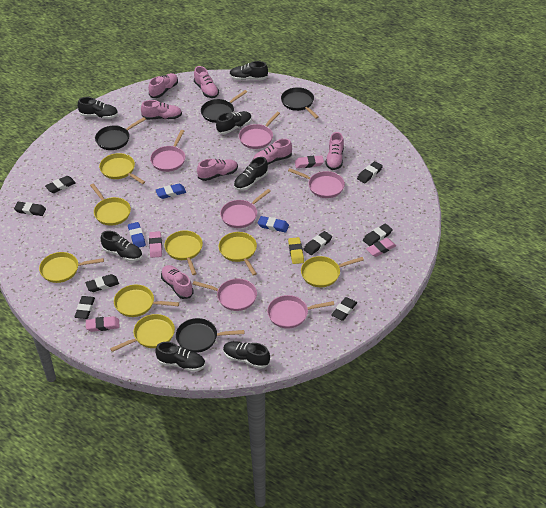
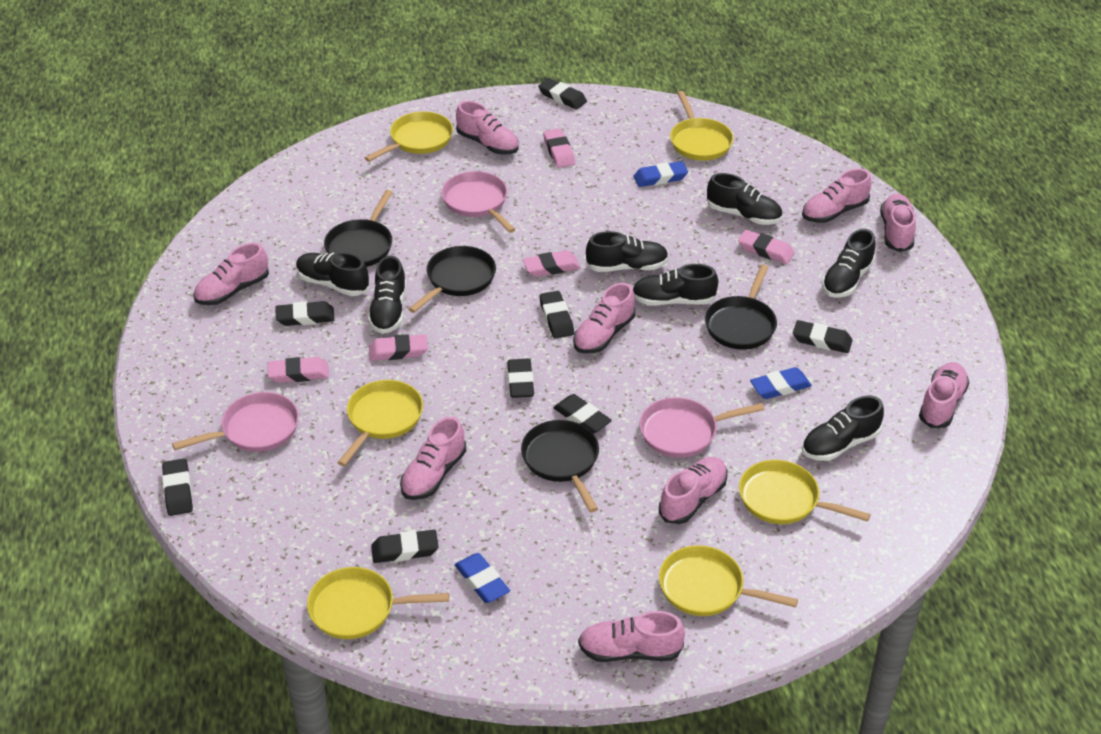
pink eraser: [86,316,120,332] [149,231,162,258] [295,155,324,168] [366,238,396,257] = 4 -> [268,357,329,383] [369,334,428,361] [523,250,581,277] [543,129,575,168] [738,230,795,264] = 5
pink pan: [150,130,185,172] [193,279,257,311] [220,189,271,228] [239,112,280,149] [267,295,334,329] [288,168,345,198] = 6 -> [172,392,299,452] [442,171,516,233] [640,397,765,458] = 3
pink shoe: [141,100,182,120] [148,73,178,98] [161,265,193,299] [194,66,219,98] [197,159,238,181] [253,139,292,165] [325,132,344,170] = 7 -> [194,243,269,305] [400,416,466,500] [456,101,519,155] [573,283,635,354] [578,611,685,662] [659,457,728,524] [802,168,871,223] [880,194,916,252] [919,362,969,428] = 9
yellow eraser: [288,237,304,264] = 1 -> none = 0
yellow pan: [39,252,104,283] [90,184,131,226] [99,153,145,184] [110,314,175,352] [114,285,179,317] [164,230,203,275] [219,232,257,276] [301,256,364,287] = 8 -> [307,567,449,639] [337,380,423,466] [365,111,453,162] [659,545,798,616] [670,91,734,161] [739,460,871,524] = 6

